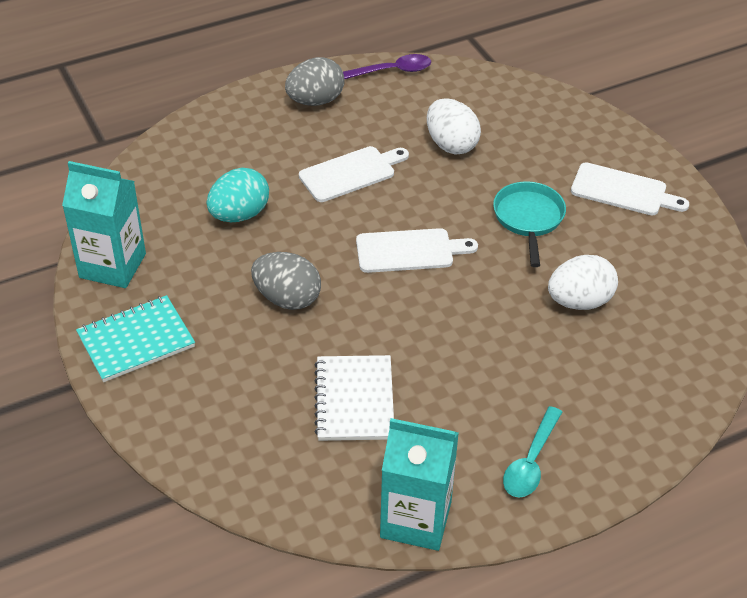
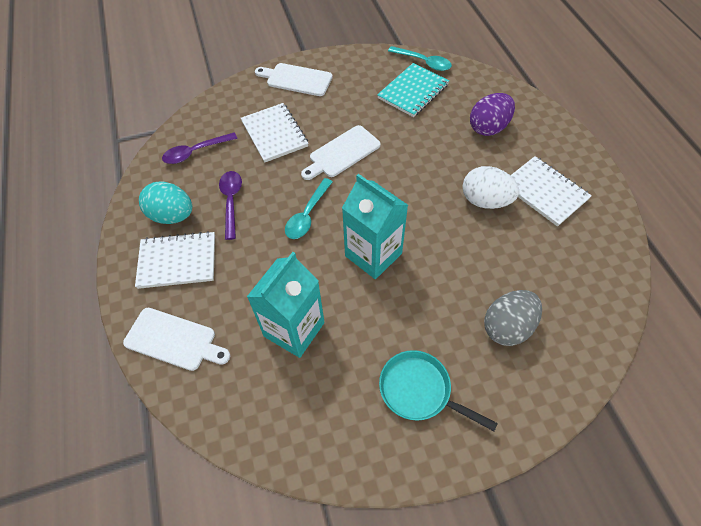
grey egg: [251,252,321,310] [285,57,345,106] = 2 -> [484,290,542,346] = 1
purple egg: none = 0 -> [470,93,515,136] = 1
purple spoon: [343,54,431,79] = 1 -> [162,133,238,164] [219,171,242,240] = 2
turquoise spoon: [503,406,562,497] = 1 -> [285,178,333,239] [388,46,452,71] = 2
white egg: [427,99,481,154] [548,255,618,310] = 2 -> [462,166,519,209] = 1
white notebook: [314,355,394,441] = 1 -> [135,231,215,289] [241,103,308,163] [510,156,592,227] = 3

